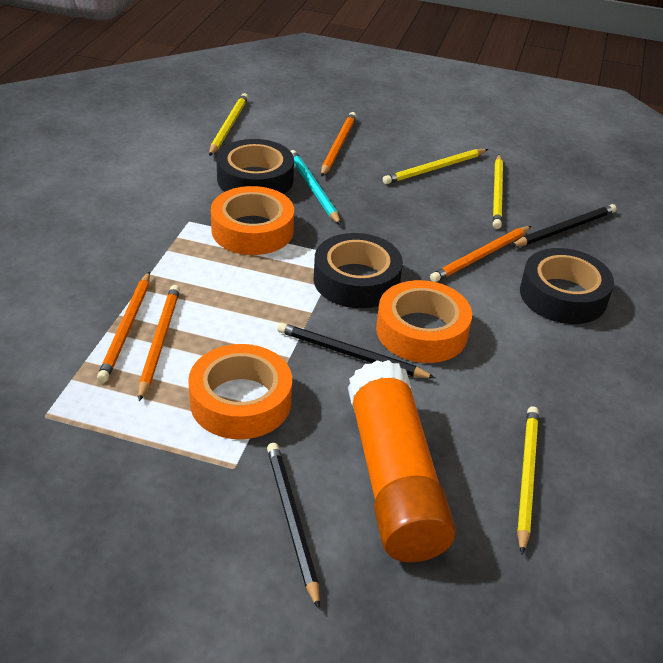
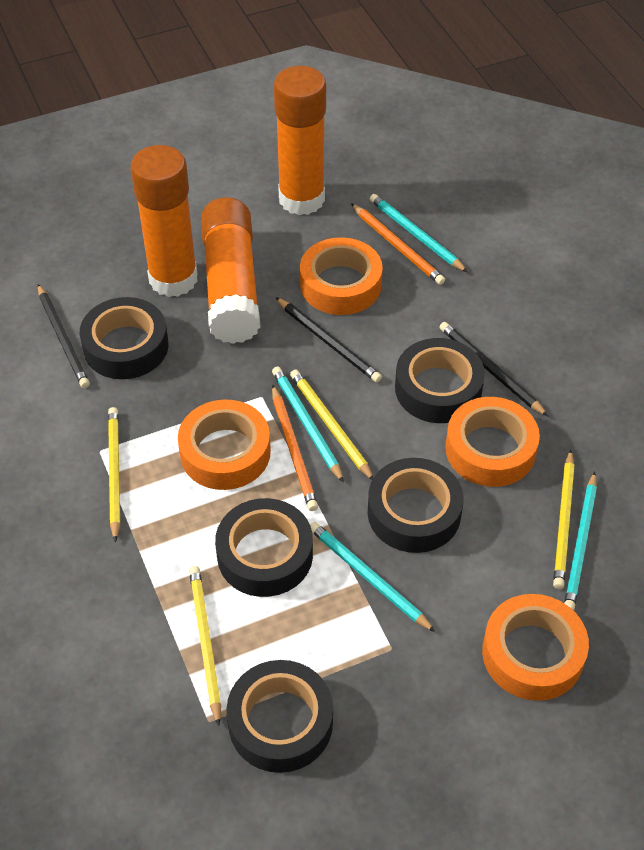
black tape: [217,139,294,194] [314,233,403,308] [520,248,614,324] = 3 -> [80,297,168,379] [215,498,313,597] [226,660,333,773] [368,458,463,553] [395,338,485,423] = 5
orange glue stick: [348,360,456,563] = 1 -> [130,145,198,297] [201,197,261,344] [274,66,326,215] = 3
orange pencil: [97,272,150,383] [138,285,180,401] [321,112,357,177] [430,226,531,282] = 4 -> [272,385,318,511] [351,203,445,285] = 2
orange tape: [188,344,292,439] [211,186,294,255] [376,280,472,363] = 3 -> [178,400,271,490] [300,237,383,315] [445,397,540,487] [482,594,589,701] = 4
turquoise pencil: [291,150,341,225] = 1 -> [272,367,344,483] [310,522,435,632] [370,194,468,272] [564,472,597,611] = 4

